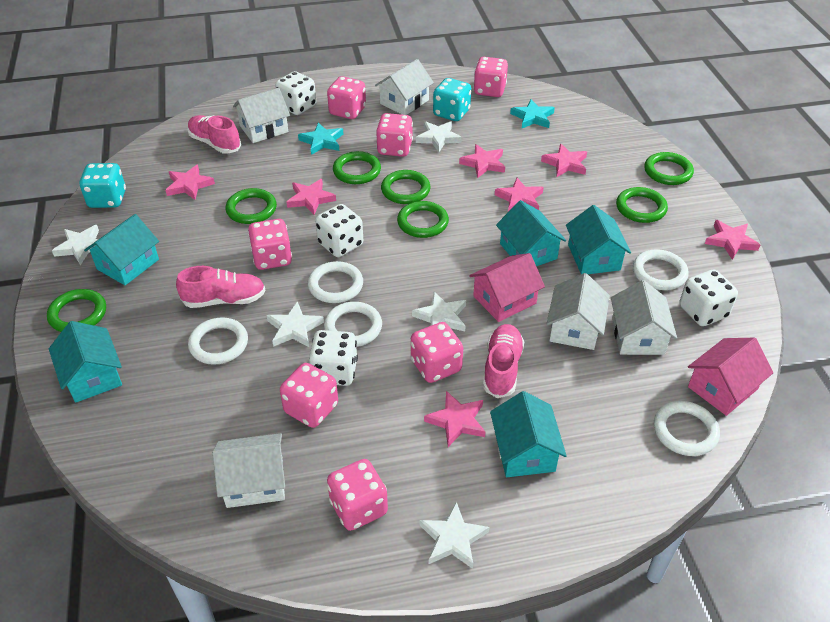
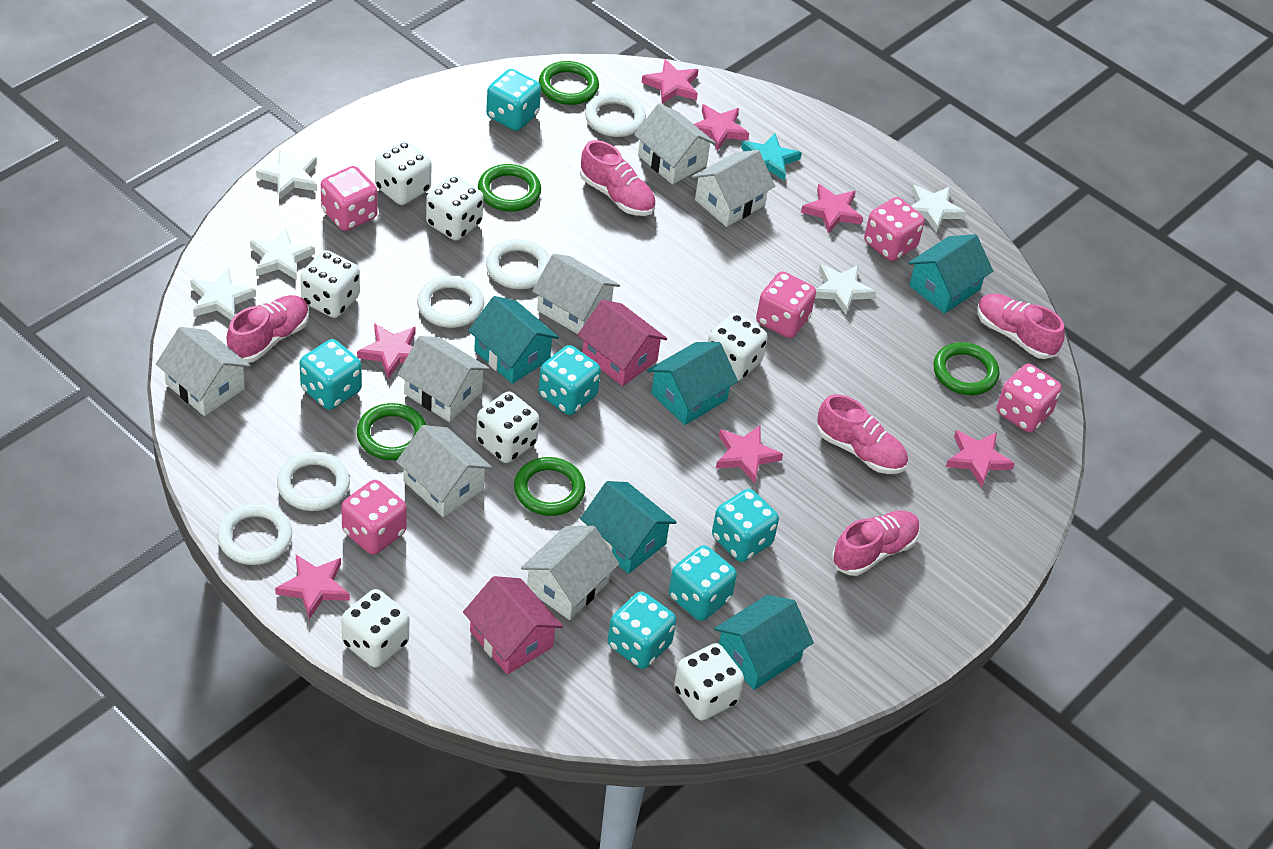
green ring: [47,289,106,332] [226,188,277,224] [333,151,381,184] [381,170,430,204] [397,201,449,238] [616,187,668,223] [644,152,694,185] = 7 -> [357,403,426,460] [478,164,541,212] [514,457,585,516] [539,61,599,105] [933,342,999,395] = 5
pink dice: [248,219,292,270] [280,363,338,428] [327,76,366,119] [327,459,388,531] [376,113,413,157] [411,322,463,383] [474,57,508,97] = 7 -> [321,166,378,231] [341,480,407,555] [756,272,816,338] [864,197,925,261] [997,364,1062,432] = 5
pink shoe: [176,266,266,308] [187,115,241,154] [483,324,524,398] = 3 -> [227,295,309,363] [580,140,656,216] [817,394,908,474] [832,511,920,576] [977,294,1065,359] = 5
turquoise dice: [79,163,126,208] [433,78,471,121] = 2 -> [300,339,362,410] [486,69,541,131] [538,345,601,415] [608,591,676,669] [669,545,737,621] [712,489,779,562] = 6
turquoise star: [298,123,343,155] [510,99,555,128] = 2 -> [741,133,802,181] = 1
white dice: [275,71,316,115] [309,330,358,386] [315,204,363,257] [680,270,738,326] = 4 -> [300,250,360,318] [341,589,409,668] [375,141,432,205] [426,175,484,241] [476,391,539,463] [674,643,744,720] [708,313,768,381] = 7
white house: [212,433,285,508] [233,88,290,143] [375,59,434,115] [547,273,610,350] [611,280,677,355] = 5 -> [156,327,251,416] [396,425,492,517] [398,336,490,422] [521,526,619,620] [532,254,620,334] [634,103,717,184] [692,150,775,227] = 7

